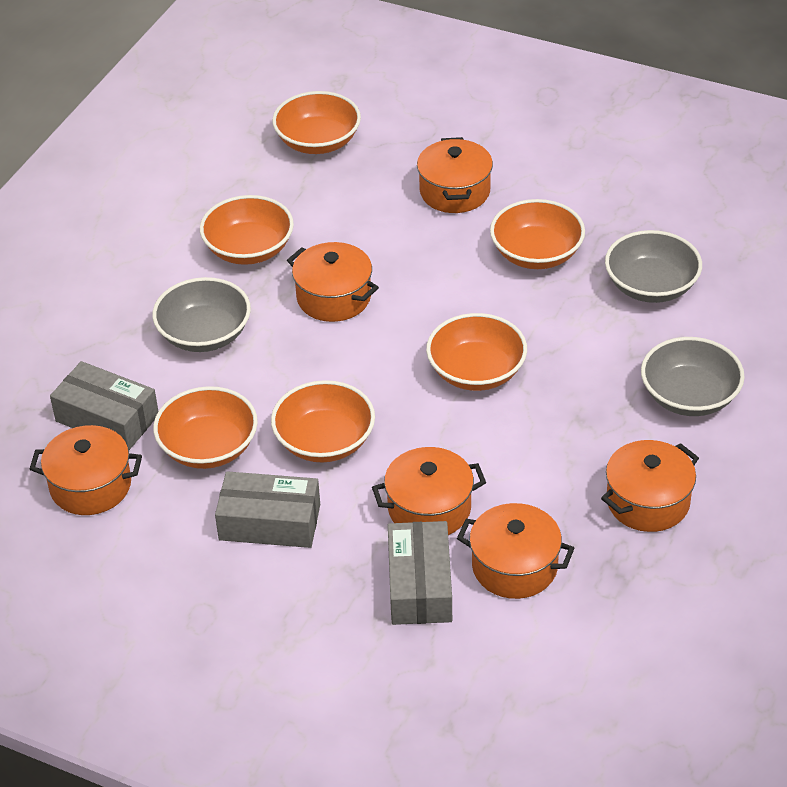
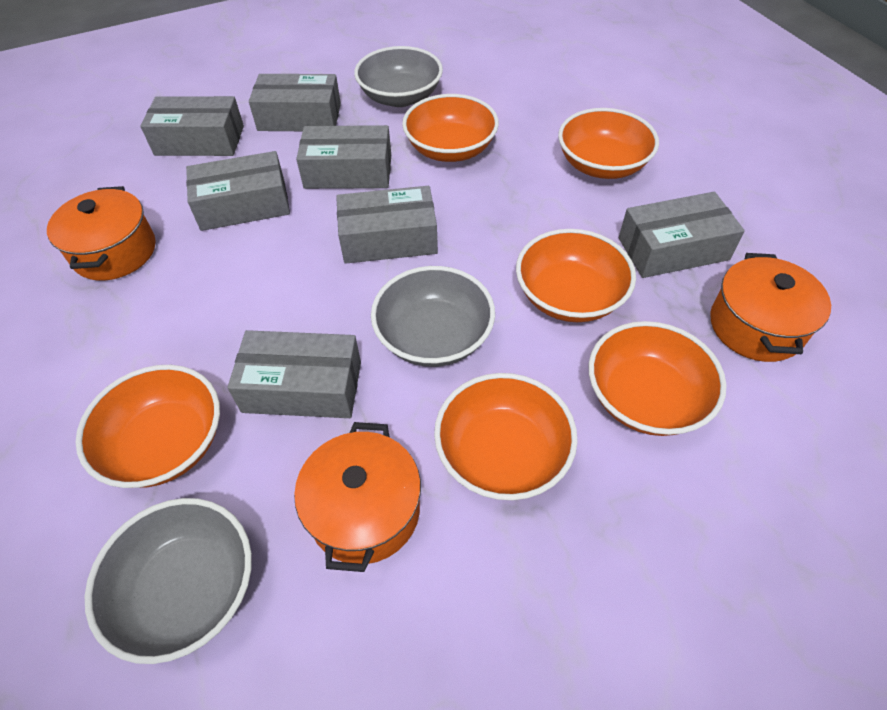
grey box: [50,361,158,450] [215,471,320,548] [388,521,452,625] = 3 -> [141,96,244,156] [186,151,290,231] [228,330,361,418] [249,74,341,131] [296,125,391,189] [336,186,438,264] [619,192,745,278] = 7
orange pot: [30,425,142,515] [287,242,379,322] [372,447,486,535] [417,137,493,213] [457,503,574,599] [601,440,699,532] = 6 -> [47,186,155,281] [294,422,421,572] [710,253,831,362] = 3

